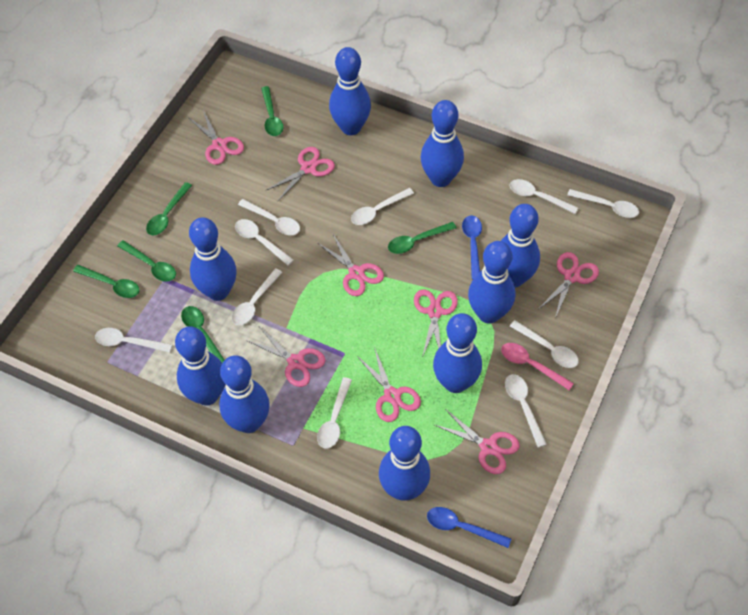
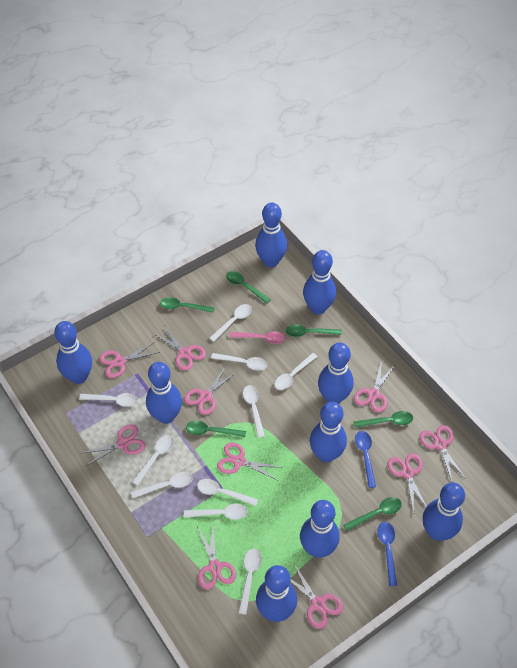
pink scissors: [188,110,244,165] [246,327,325,387] [265,147,335,201] [318,234,384,296] [357,347,421,422] [414,290,458,357] [435,409,520,474] [539,252,599,318] = 8 -> [80,424,145,466] [99,342,160,378] [154,327,206,370] [184,367,237,415] [197,525,236,589] [217,443,280,480] [290,562,343,629] [354,361,395,412] [388,453,427,514] [420,425,466,482] = 10

